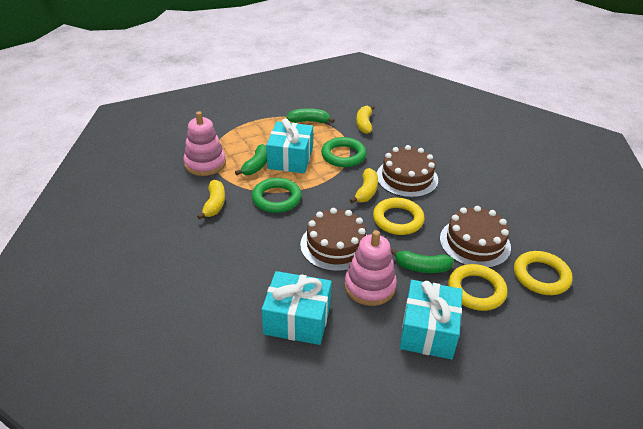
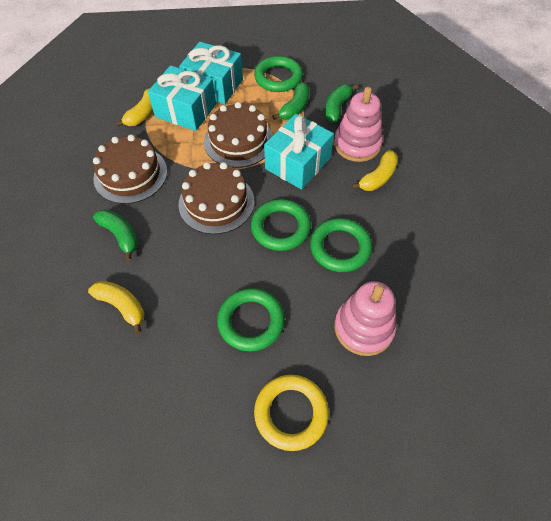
green ring: [252,178,302,213] [321,137,367,167] = 2 -> [217,288,285,352] [251,199,311,251] [254,56,303,92] [310,218,372,272] = 4
yellow ring: [373,198,425,235] [448,264,507,311] [514,251,573,295] = 3 -> [254,375,329,451] = 1

